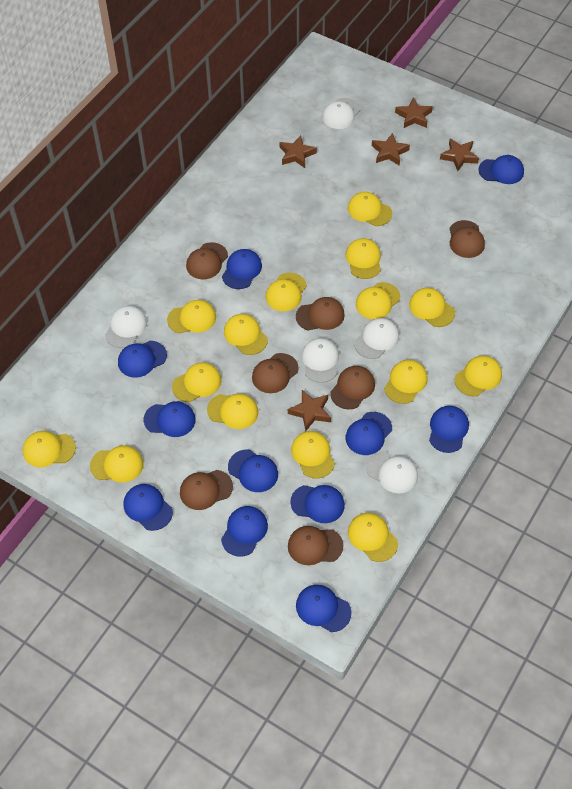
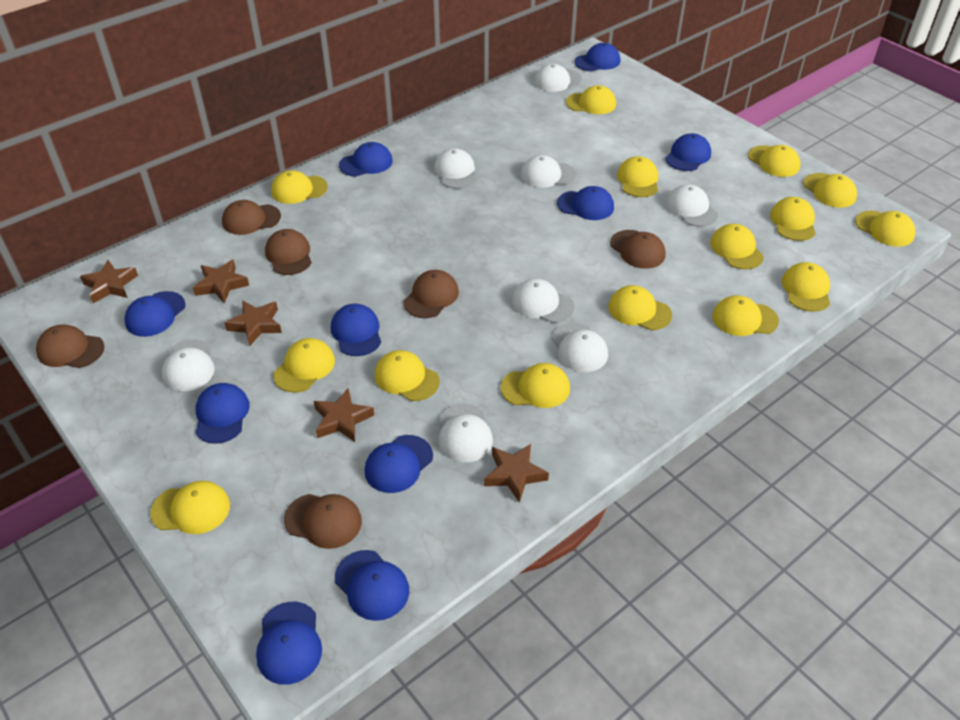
blue cap: [118,341,167,378] [123,484,173,531] [144,401,196,437] [221,506,268,557] [222,249,262,289] [228,450,278,492] [290,485,345,523] [296,585,351,632] [346,412,392,455] [429,406,469,453] [479,155,524,184] = 11 -> [124,291,185,337] [195,383,250,444] [256,602,322,685] [331,303,381,356] [335,550,409,621] [339,142,393,177] [364,435,433,493] [557,186,614,220] [574,43,620,72] [665,133,711,171] = 10
brown cap: [180,470,233,510] [186,242,228,279] [252,353,299,393] [288,526,343,565] [296,297,345,331] [330,366,375,409] [449,220,485,258] = 7 -> [36,324,104,368] [222,200,281,235] [265,229,312,275] [284,494,362,549] [403,270,459,318] [610,230,666,269] = 6
white cap: [105,306,147,348] [302,338,339,383] [322,98,360,129] [354,318,399,359] [366,451,418,493] = 5 -> [162,340,215,391] [434,148,477,189] [439,404,493,462] [512,278,574,323] [521,155,576,188] [534,64,582,92] [552,323,608,372] [666,185,718,227] = 8

